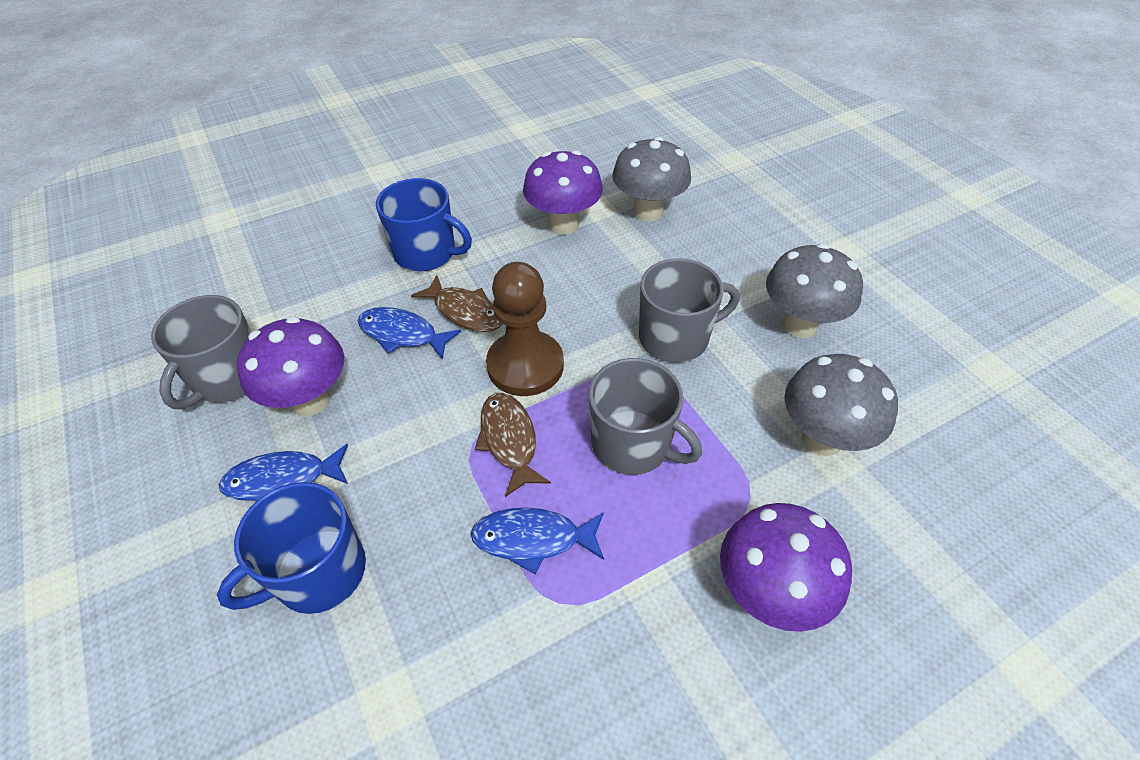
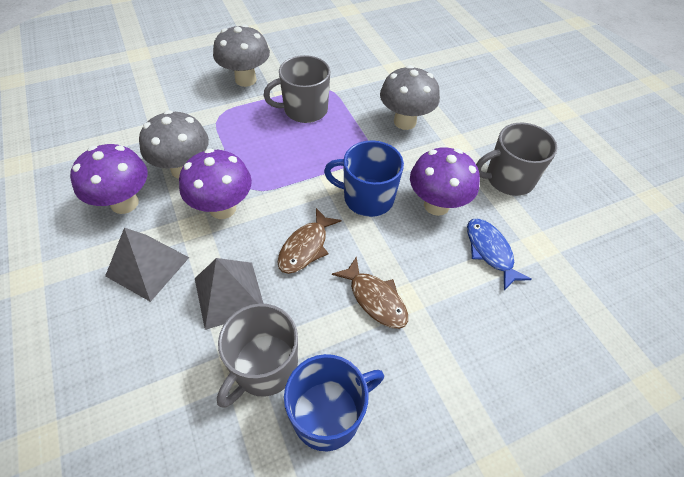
blue fish: [219,444,348,501] [358,307,461,360] [471,508,604,574] = 3 -> [467,219,532,290] = 1
brown pawn: [486,262,564,396] = 1 -> none = 0
grey pyramid: none = 0 -> [105,228,189,302] [195,258,264,330] = 2

